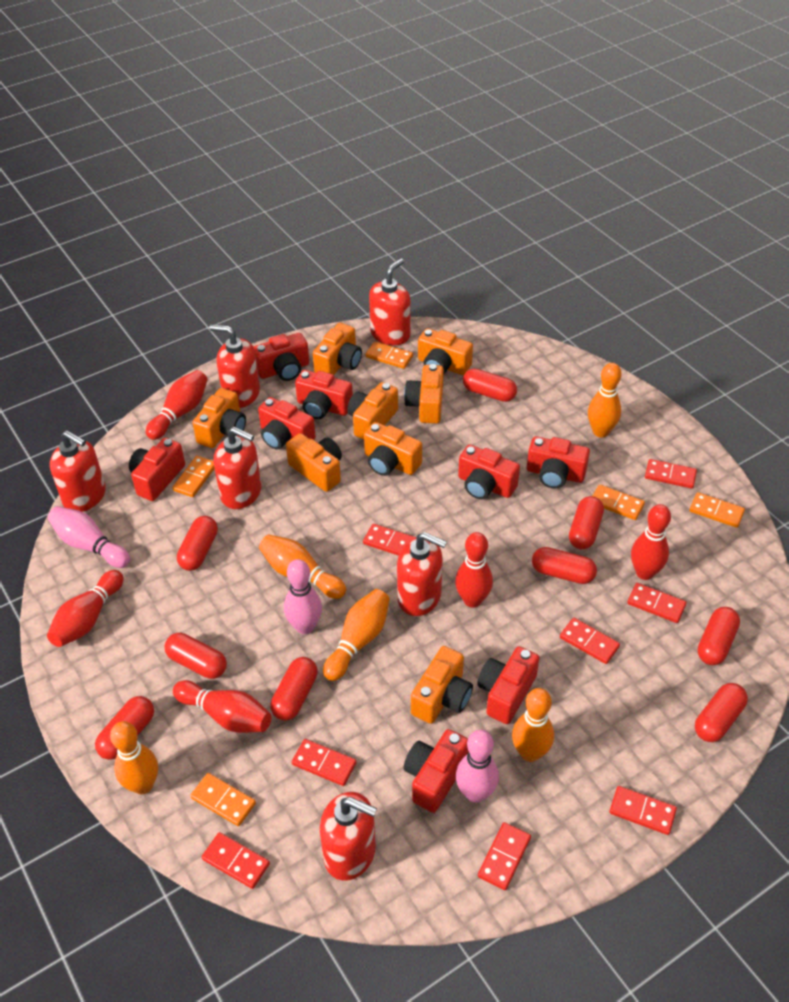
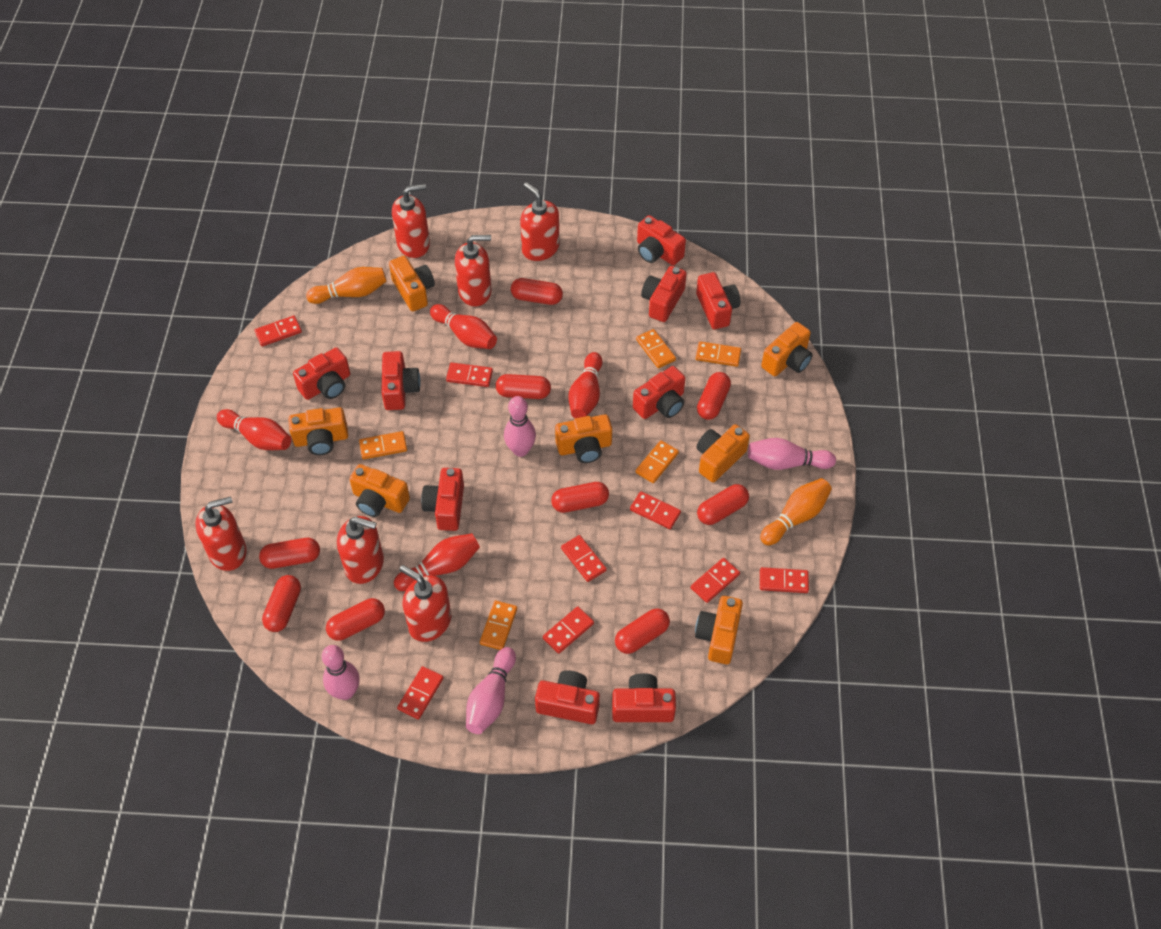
orange bowling pin: [110,721,158,794] [259,534,346,599] [323,589,390,681] [512,688,554,762] [588,363,622,438] = 5 -> [306,267,387,304] [760,478,832,546] = 2
orange camera: [193,388,246,448] [286,433,342,492] [313,323,362,375] [347,382,398,439] [364,422,422,476] [404,364,444,424] [411,646,473,724] [418,328,473,375] = 8 -> [288,407,348,455] [349,464,410,517] [389,256,435,311] [555,414,612,463] [695,596,743,664] [697,424,750,483] [761,322,813,376] = 7
pink bowling pin: [48,506,130,568] [284,559,322,634] [456,729,499,803] = 3 -> [322,645,360,700] [466,647,516,734] [504,396,536,457] [748,438,836,470] = 4
red bowling pin: [47,570,124,647] [146,370,208,440] [173,680,272,733] [455,532,493,608] [631,504,671,580] = 5 -> [217,409,291,450] [394,533,480,591] [430,304,497,349] [568,352,602,418] = 4
red camera: [129,438,185,501] [254,333,309,381] [258,397,316,450] [295,370,353,419] [404,729,469,813] [458,445,520,499] [477,646,539,724] [527,436,590,488] = 8 -> [293,347,350,400] [381,351,421,410] [421,468,464,531] [535,670,600,724] [612,673,676,722] [633,366,685,419] [637,215,686,265] [641,266,687,322] [696,272,740,329] = 9

